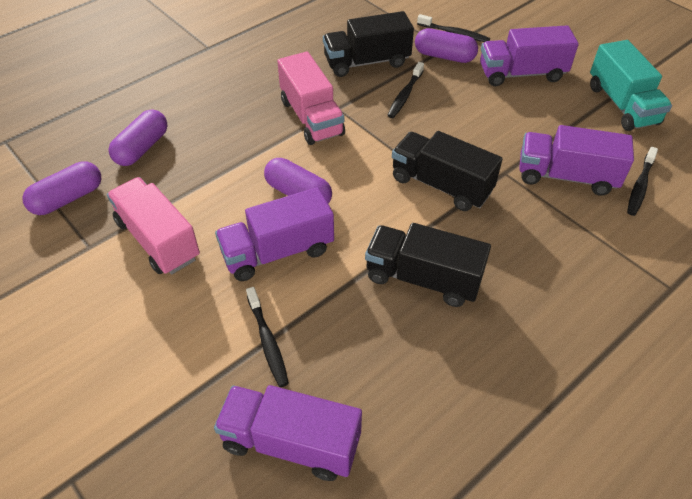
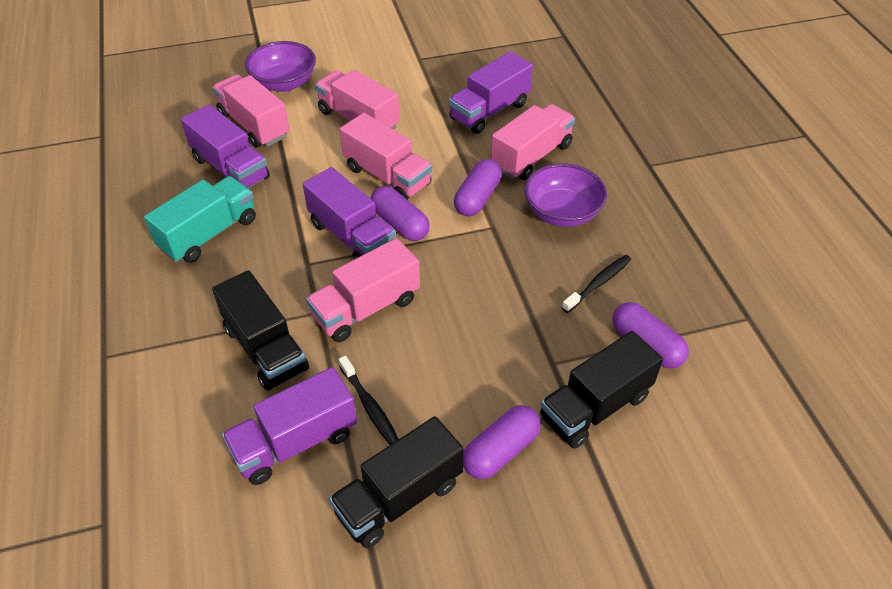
black toothbrush: [246,287,289,387] [387,62,424,118] [417,14,490,42] [627,147,658,216] = 4 -> [338,356,399,445] [562,255,631,313] = 2
pink truck: [107,177,200,275] [277,51,345,145] = 2 -> [212,74,290,148] [306,238,420,342] [315,70,400,130] [340,113,432,200] [491,104,575,180] = 5
purple bowl: none = 0 -> [245,41,316,92] [524,163,607,227] = 2

